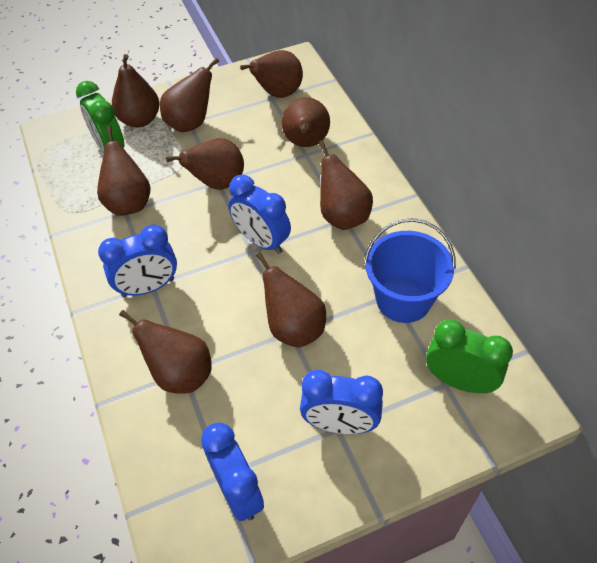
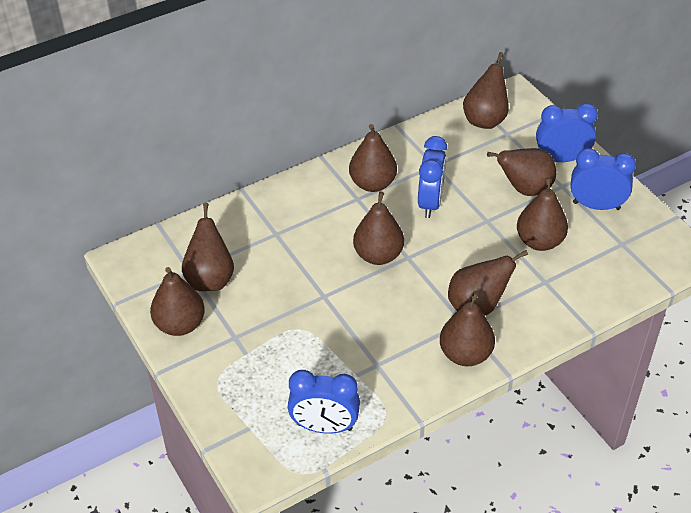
blue bucket: [364,218,456,323] = 1 -> none = 0
green clock: [76,81,124,153] [426,319,513,393] = 2 -> none = 0

